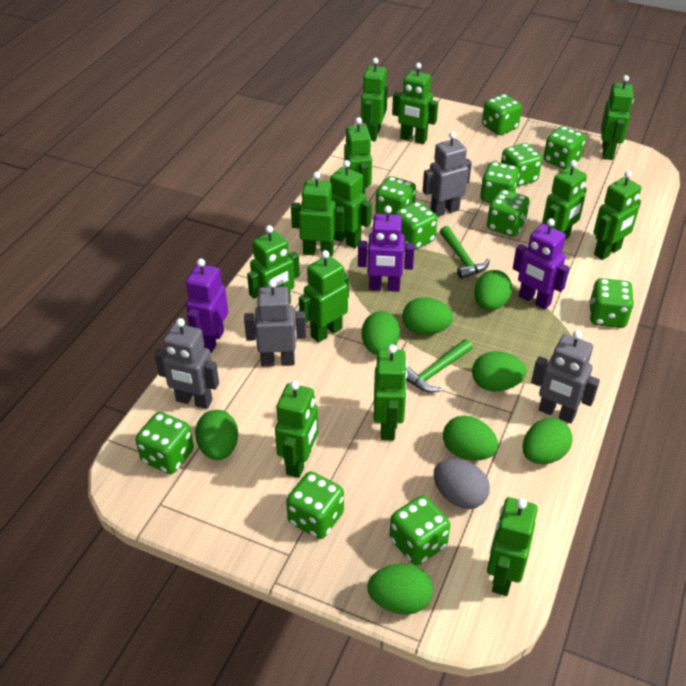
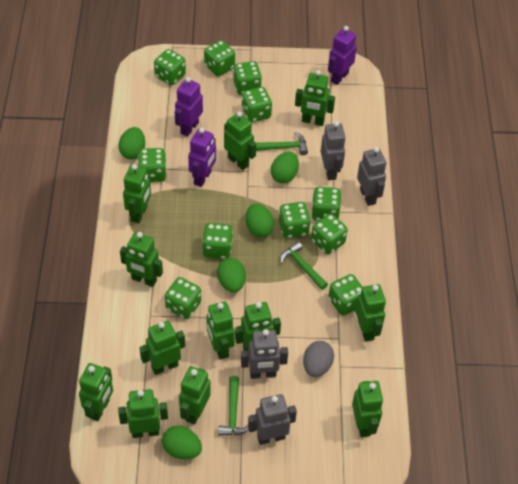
green egg: [195,410,238,460] [362,311,400,355] [367,564,433,615] [403,297,453,335] [443,416,498,461] [472,351,526,391] [474,270,512,311] [523,418,573,464] = 8 -> [119,127,145,160] [162,426,202,459] [217,258,246,292] [246,203,274,237] [271,152,299,183] = 5
green hammer: [406,339,473,393] [440,226,490,279] = 2 -> [218,376,249,436] [256,132,308,155] [280,241,328,290] = 3
green robot: [247,225,300,305] [275,381,318,478] [291,172,345,257] [299,250,349,343] [330,160,372,248] [344,117,372,194] [361,58,388,141] [374,344,408,440] [392,62,438,144] [487,497,538,596] [542,160,587,240] [594,171,641,260] [601,75,634,160] = 13 -> [79,363,113,421] [118,389,168,438] [120,232,163,287] [123,164,151,223] [139,321,185,375] [179,366,211,425] [206,301,235,360] [224,112,256,170] [235,302,281,351] [295,70,335,126] [352,381,383,437] [355,284,386,342] = 12

